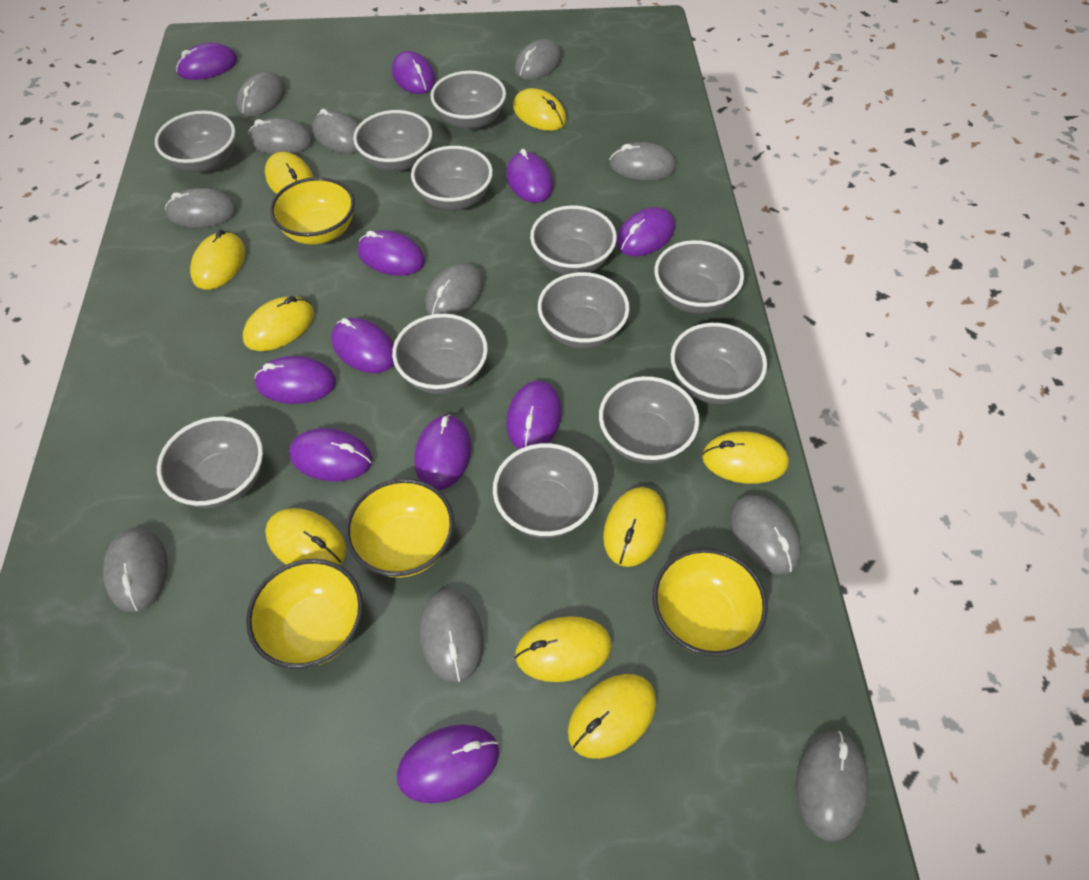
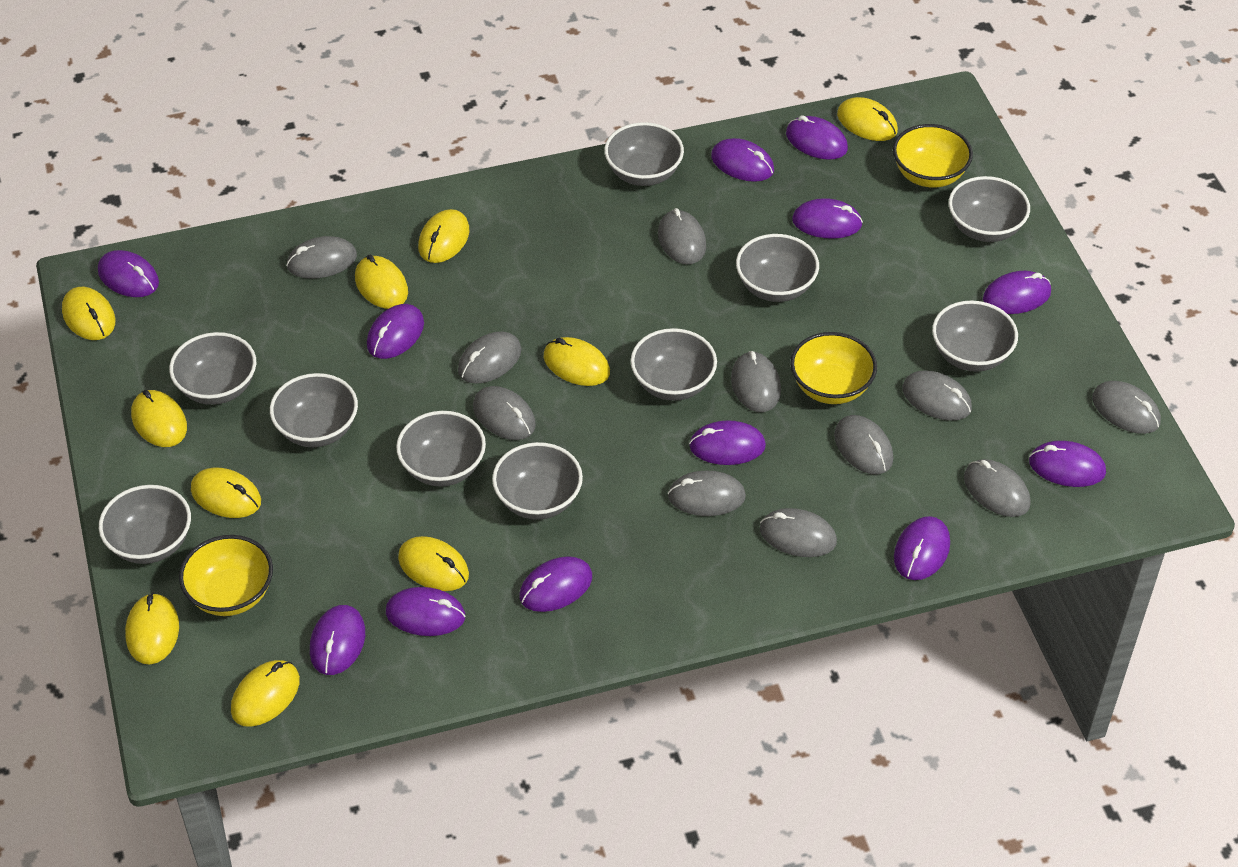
grey bowl: [155,111,235,173] [157,416,263,508] [353,110,432,172] [392,313,488,394] [411,146,493,210] [431,71,506,130] [493,443,599,538] [530,205,617,275] [538,272,630,349] [599,376,699,464] [654,240,744,314] [671,323,767,404] = 12 -> [99,485,191,564] [169,332,256,405] [270,373,358,447] [396,411,486,487] [492,442,583,520] [604,122,684,186] [631,328,717,401] [736,234,819,302] [932,301,1018,372] [949,176,1030,242] = 10
purple mouse: [176,43,238,80] [255,356,336,404] [289,428,373,481] [332,318,394,373] [358,230,425,276] [392,51,436,94] [397,725,499,803] [414,414,472,490] [506,149,554,203] [506,380,562,449] [616,207,675,256] = 11 -> [98,250,159,297] [310,605,365,675] [367,304,424,359] [386,587,465,636] [520,556,592,612] [689,420,766,465] [711,138,774,182] [786,115,848,160] [792,198,863,239] [894,516,950,580] [983,271,1051,314] [1029,441,1106,487] = 12
yellow bowl: [246,559,363,669] [270,177,355,244] [345,478,455,578] [652,548,768,656] = 4 -> [179,535,273,616] [790,332,877,404] [893,124,973,188] = 3
yellow mouse: [190,230,245,290] [243,296,314,351] [265,152,314,194] [265,508,346,565] [513,88,567,131] [515,616,612,682] [568,674,656,759] [603,487,666,567] [702,431,789,484] = 9 -> [62,287,115,340] [125,593,179,664] [131,390,187,447] [191,468,261,518] [231,660,300,727] [355,254,408,309] [398,536,469,591] [418,209,469,263] [544,337,610,386] [837,97,898,141] = 10

